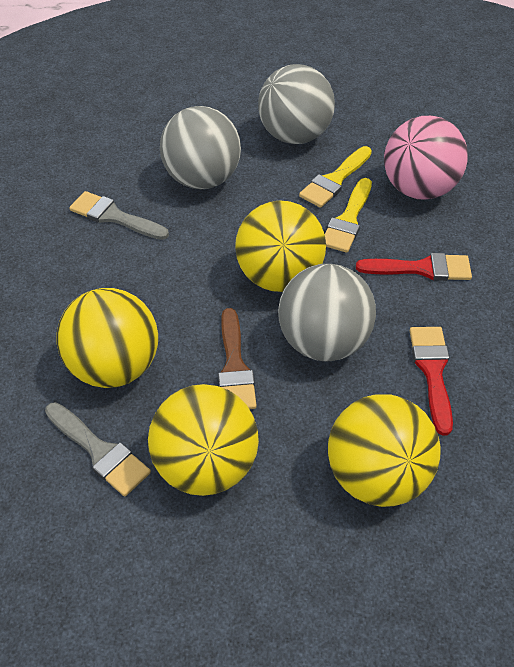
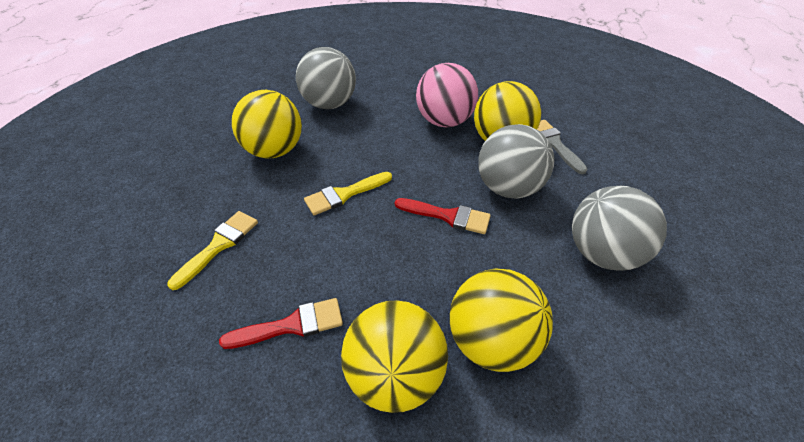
brown brush: [218,308,257,409] = 1 -> none = 0
grey brush: [45,402,151,497] [69,191,169,240] = 2 -> [537,120,588,174] = 1

